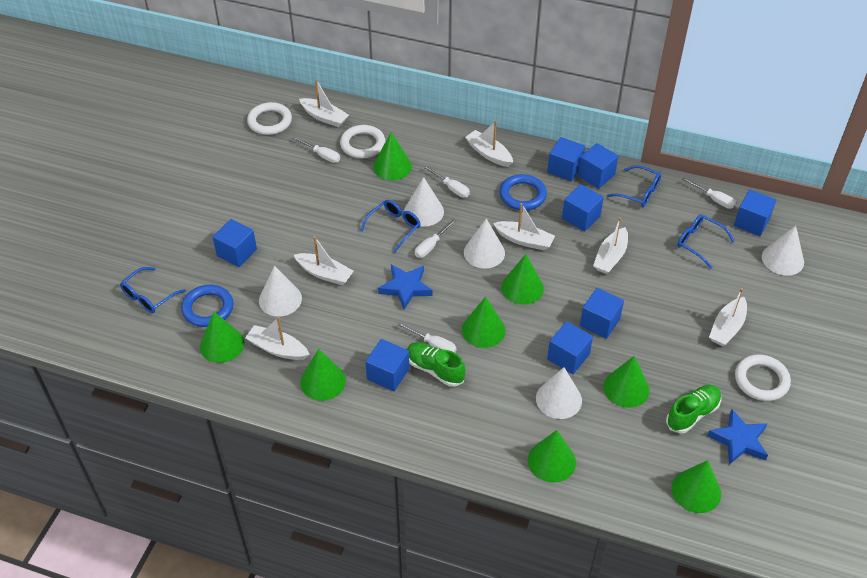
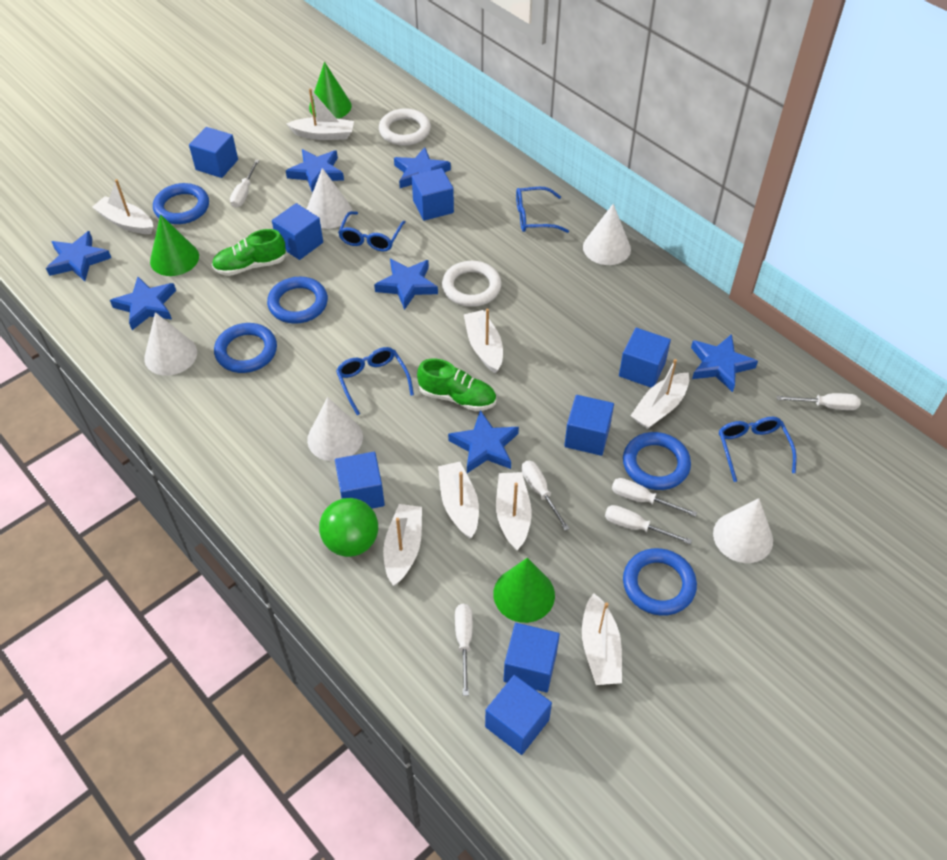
blue ring: [181,285,233,327] [499,174,547,210] = 2 -> [153,183,209,224] [214,323,277,373] [267,277,328,324] [623,432,691,490] [623,548,697,616] = 5
blue star: [378,264,433,310] [707,409,768,465] = 2 -> [46,231,111,281] [110,277,176,330] [286,149,344,193] [374,259,438,310] [394,147,451,188] [448,410,519,473] [691,334,758,392] = 7
green ball: none = 0 -> [319,498,378,557] = 1
green cone: [200,312,245,363] [300,349,346,401] [373,132,412,180] [462,297,506,348] [501,254,544,304] [528,430,576,483] [603,356,650,408] [672,460,721,513] = 8 -> [150,214,199,276] [309,62,352,119] [493,558,555,623] = 3
white boat: [245,317,310,360] [294,236,354,285] [299,79,349,127] [465,121,513,167] [493,203,555,250] [593,217,628,274] [709,288,747,346] = 7 -> [92,179,153,234] [286,88,354,140] [383,504,422,586] [438,462,479,539] [464,309,503,373] [496,472,532,550] [582,593,622,685] [630,359,689,429] = 8
white ring: [247,102,292,135] [340,125,386,158] [735,354,791,401] = 3 -> [379,108,431,145] [442,261,501,307] = 2
white screwdriver: [292,137,340,163] [397,322,457,353] [415,219,457,258] [423,165,470,198] [682,178,736,209] = 5 -> [230,160,259,208] [455,604,473,696] [522,461,570,531] [605,505,692,544] [612,478,697,517] [777,393,861,410] = 6

